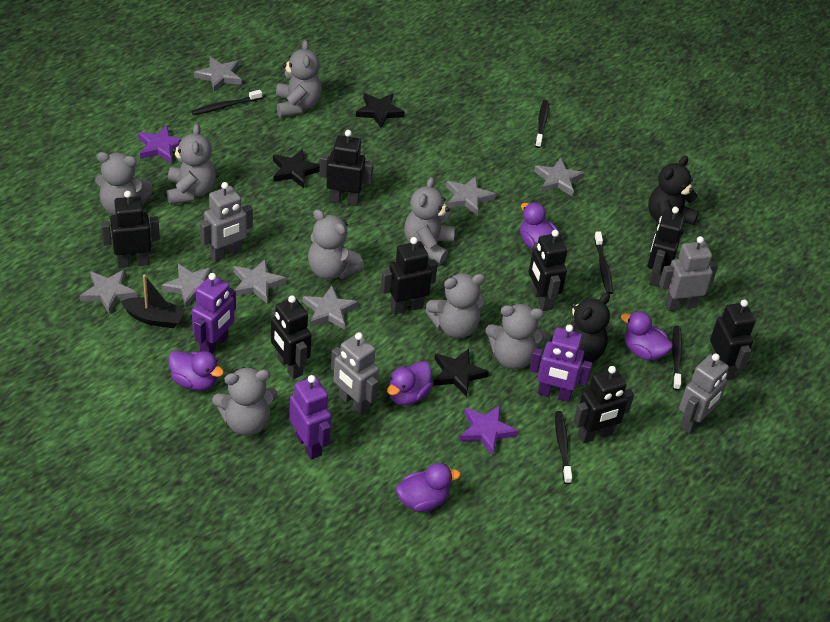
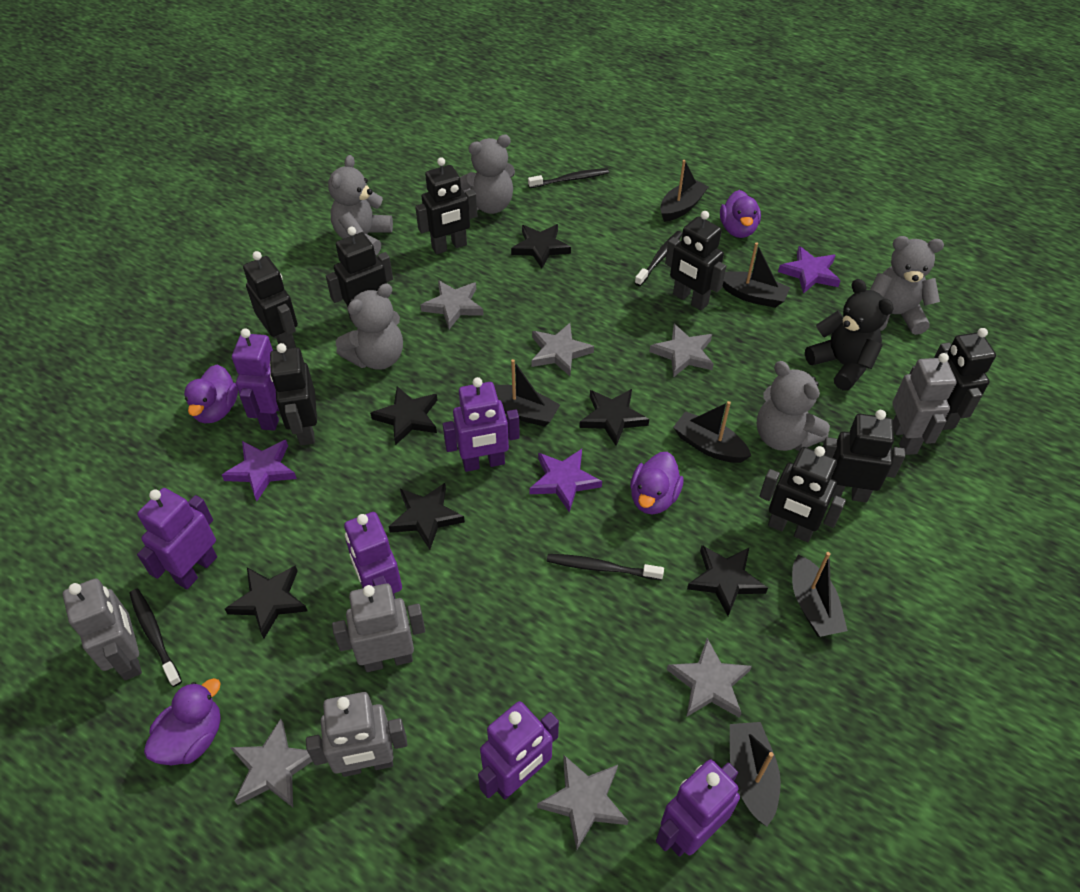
black boat: [121,275,185,328] = 1 -> [494,359,560,427] [660,160,709,222] [673,401,751,463] [723,242,790,308] [730,722,781,826] [792,552,848,637] = 6
black star: [273,149,320,188] [356,93,405,128] [433,349,489,397] = 3 -> [225,565,308,639] [370,386,438,445] [389,483,465,550] [511,224,571,268] [579,389,649,446] [687,545,768,616] = 6
black teddy bear: [550,293,610,363] [648,156,699,236] = 2 -> [805,279,894,391] = 1
black toothbrush: [191,90,262,115] [535,100,549,148] [555,411,572,484] [594,232,613,294] [672,326,682,390] = 5 -> [129,589,182,687] [528,168,609,188] [547,554,664,580] [635,231,682,286] = 4
grey star: [80,269,137,314] [161,264,212,308] [194,57,242,92] [233,259,286,303] [303,285,358,330] [446,176,496,216] [534,158,584,196] = 7 -> [230,719,312,807] [421,280,484,329] [531,323,594,376] [537,755,628,850] [650,324,714,378] [667,638,752,718] = 6
grey teddy bear: [95,152,152,215] [167,124,216,205] [212,367,278,436] [276,40,322,117] [308,209,364,280] [404,177,455,264] [425,273,485,338] [485,304,547,369] = 8 -> [328,155,393,255] [336,283,403,370] [460,134,515,214] [757,361,830,451] [870,236,944,335] = 5
purple duck: [168,350,224,391] [387,361,433,405] [396,463,461,512] [520,203,559,249] [621,311,673,360] = 5 -> [144,678,221,765] [184,364,238,423] [630,452,684,514] [720,190,761,238] = 4
purple robot: [192,273,236,353] [289,375,331,459] [529,324,592,402] = 3 -> [137,488,217,589] [232,328,279,431] [344,512,402,599] [443,377,520,472] [478,701,559,800] [656,759,740,857] = 6
purple star: [138,125,183,163] [460,405,518,455] = 2 -> [222,440,297,501] [529,449,602,512] [778,246,841,294] = 3

